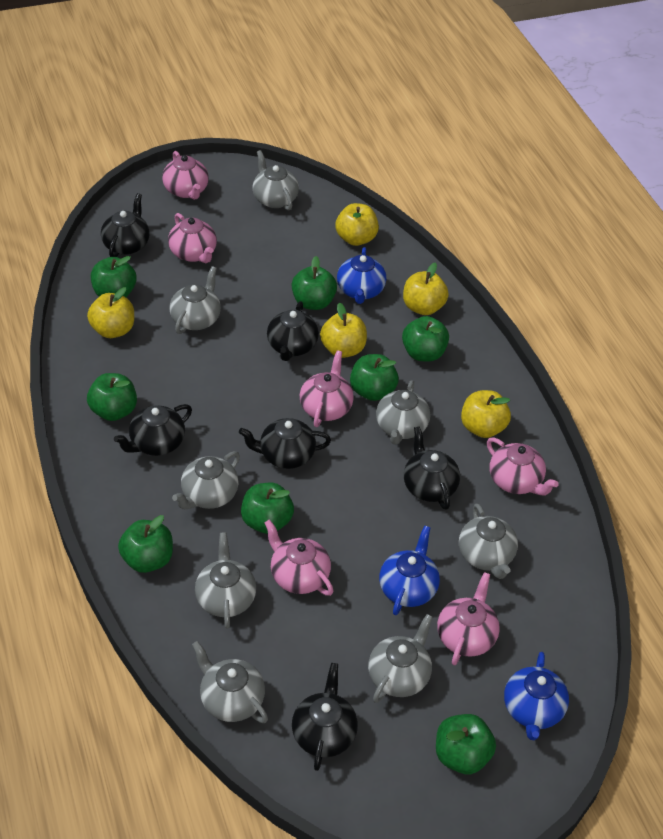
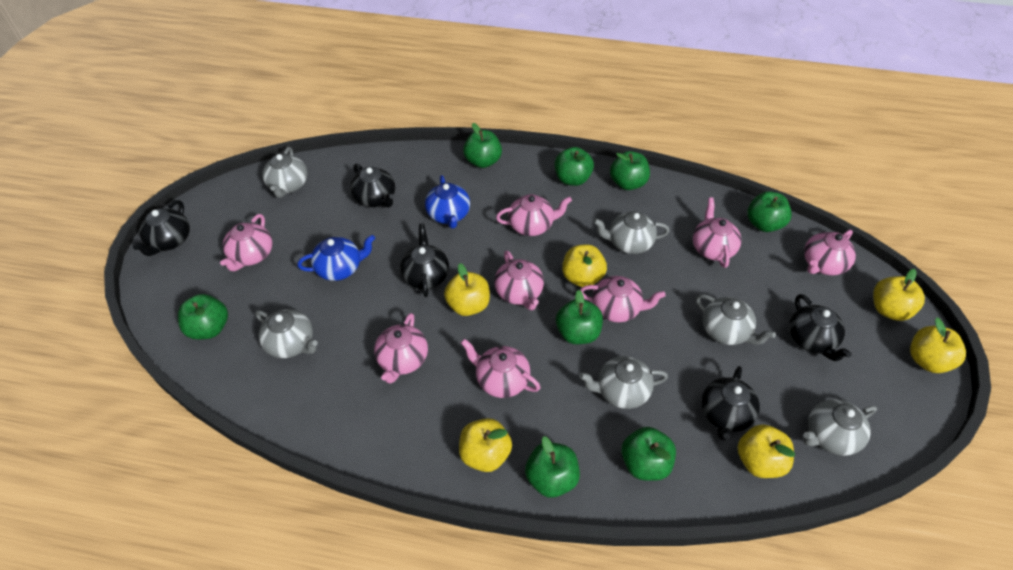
black teapot: [101,193,150,257] [114,404,192,456] [239,418,331,469] [267,301,319,361] [292,663,358,771] [404,426,460,510] = 6 -> [133,200,190,256] [350,164,395,208] [400,223,449,297] [701,366,760,441] [789,294,852,361] = 5
blue teapot: [337,247,386,304] [379,526,440,615] [504,652,569,740] = 3 -> [298,235,375,281] [425,175,470,229] = 2
grey teapot: [169,266,221,334] [172,451,240,509] [192,641,268,723] [195,532,256,629] [252,150,299,211] [368,614,433,703] [376,380,430,445] [459,504,518,579] = 8 -> [255,309,318,358] [262,147,308,198] [579,356,668,409] [593,211,669,254] [696,294,776,345] [803,399,877,456] = 6
pink teapot: [162,151,209,200] [168,213,217,263] [265,519,333,596] [300,350,354,427] [437,572,500,665] [487,437,559,495] = 6 -> [220,214,272,272] [374,313,428,384] [461,339,540,398] [494,251,544,311] [496,194,572,236] [580,276,666,322] [692,197,741,268] [804,230,856,276] = 8
yellow apple: [87,287,134,338] [320,302,367,358] [335,203,379,246] [403,263,449,315] [461,390,511,438] = 5 -> [444,263,490,316] [459,418,512,472] [562,244,607,287] [738,424,795,478] [873,269,925,321] [910,318,966,373] = 6

